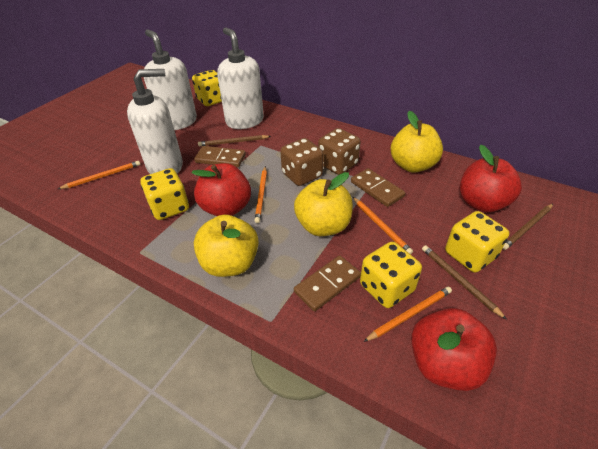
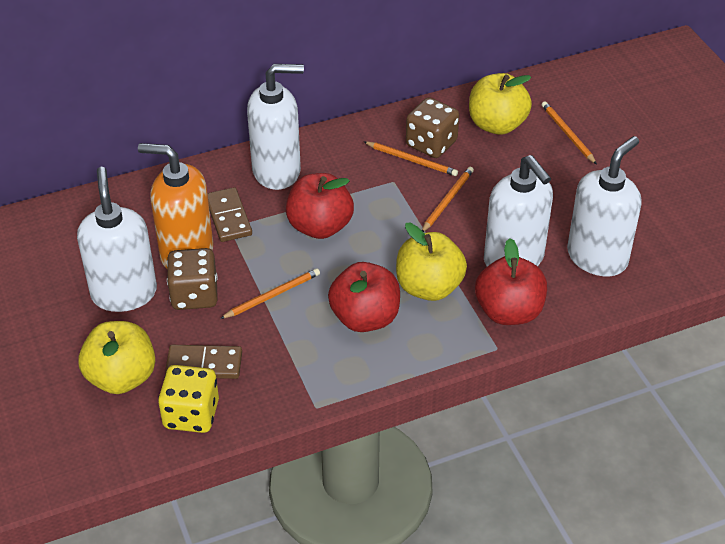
brown domino: [194,146,246,167] [294,256,361,311] [351,168,405,207] = 3 -> [165,345,242,379] [207,187,252,242] = 2
brown pencil: [198,135,271,147] [422,245,507,320] [503,204,553,250] = 3 -> none = 0
orange soap dispenser: none = 0 -> [138,143,213,269] = 1
white soap dispenser: [127,69,183,174] [144,30,197,130] [217,27,264,129] = 3 -> [77,167,157,312] [247,64,304,190] [484,155,553,267] [567,136,642,276] = 4
yellow dice: [140,168,189,220] [192,70,222,106] [360,242,422,308] [445,211,509,273] = 4 -> [158,365,219,433] = 1

